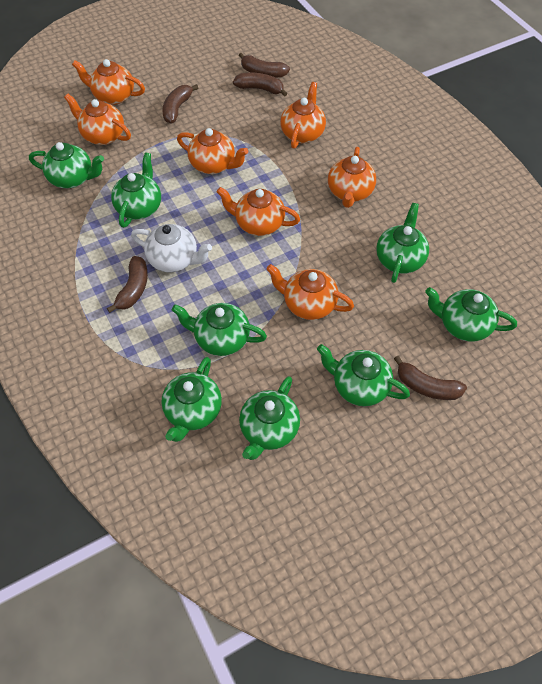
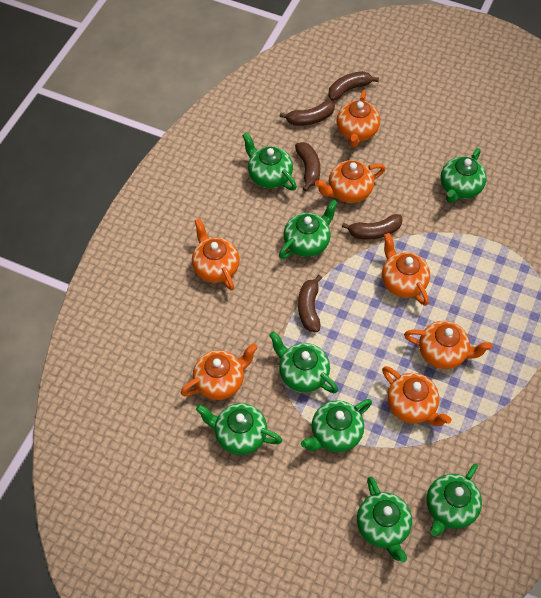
white teapot: [131,224,212,272] = 1 -> none = 0

